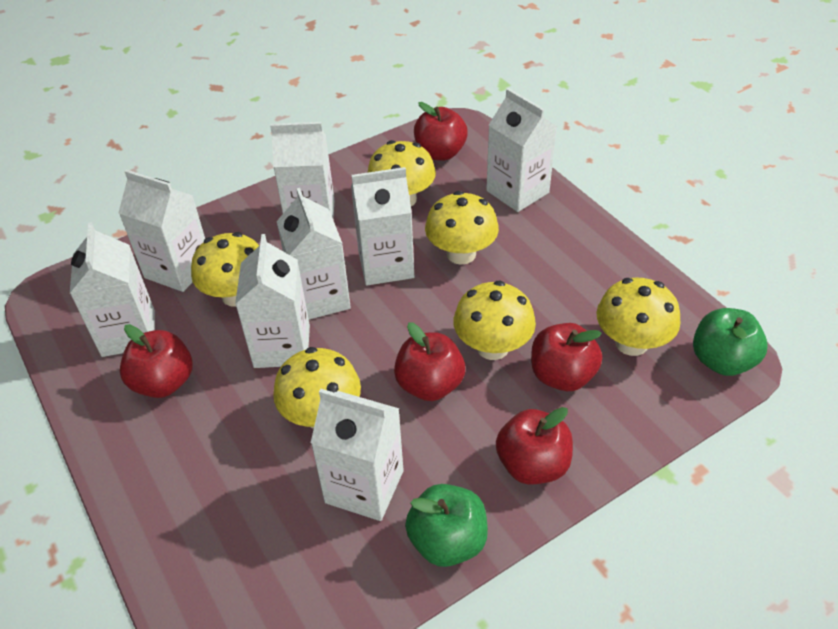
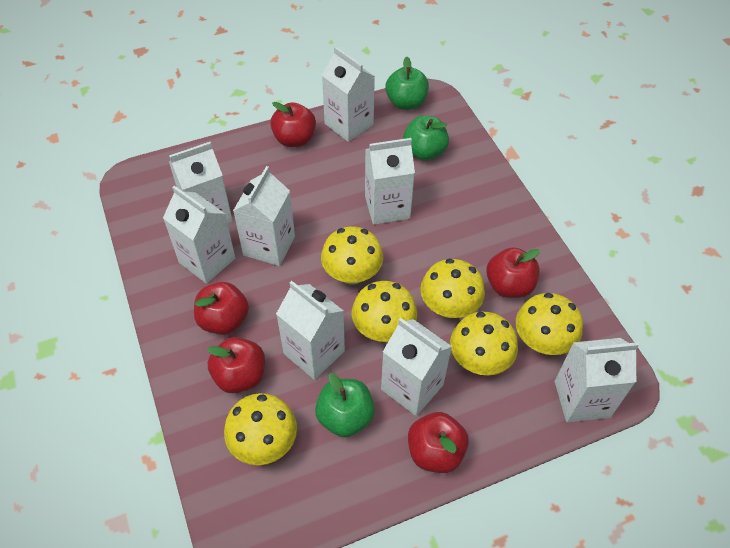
green apple: [405,484,488,567] [693,308,768,376] = 2 -> [315,373,375,437] [385,57,429,110] [403,116,449,161] = 3

